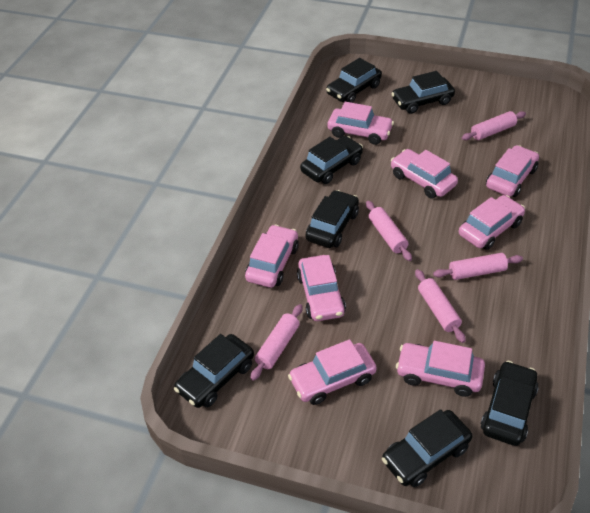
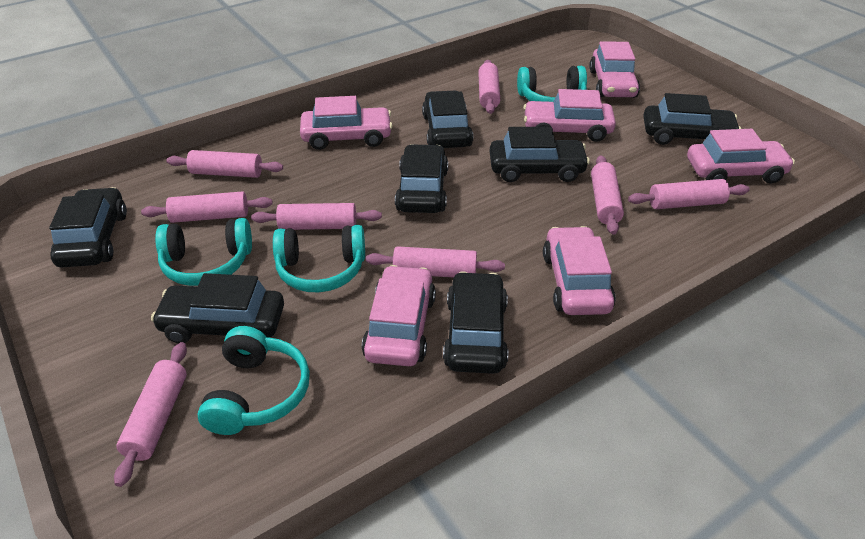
pink car: [245,225,299,288] [288,339,377,405] [297,255,346,321] [328,102,394,145] [391,149,458,199] [396,341,485,397] [459,195,525,250] [486,145,539,197] = 8 -> [300,96,393,150] [362,265,436,366] [523,89,616,142] [543,226,616,315] [589,41,640,98] [687,129,795,183] = 6
pink rolling pin: [251,304,303,381] [366,201,412,261] [415,269,466,343] [433,253,523,280] [462,111,526,140] = 5 -> [114,342,187,487] [141,191,273,223] [166,150,283,178] [251,203,382,230] [366,246,505,277] [478,60,500,114] [591,155,624,235] [628,179,750,209] = 8
turquoise headphones: none = 0 -> [155,218,252,286] [197,326,310,435] [273,225,365,292] [517,66,587,102] = 4

